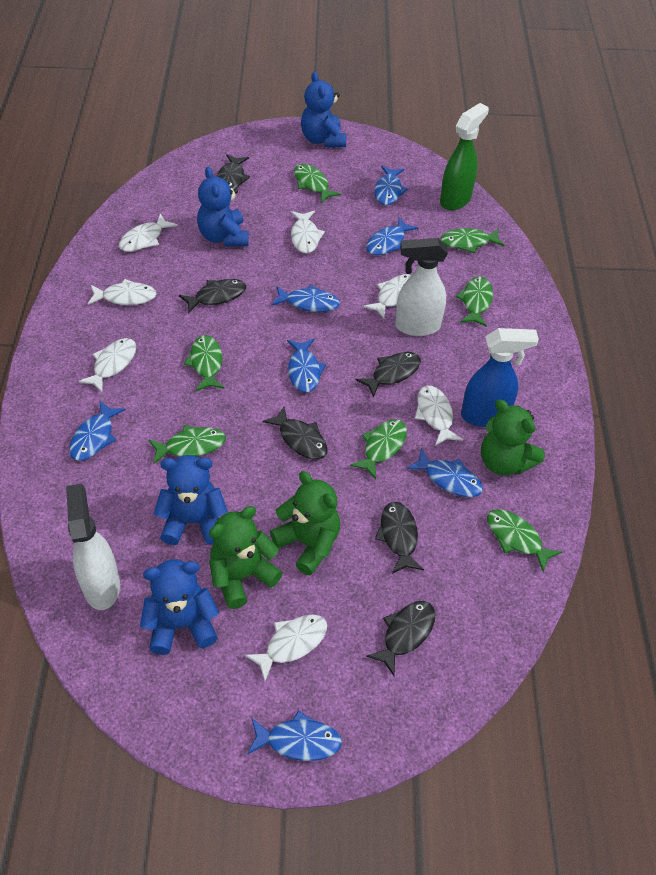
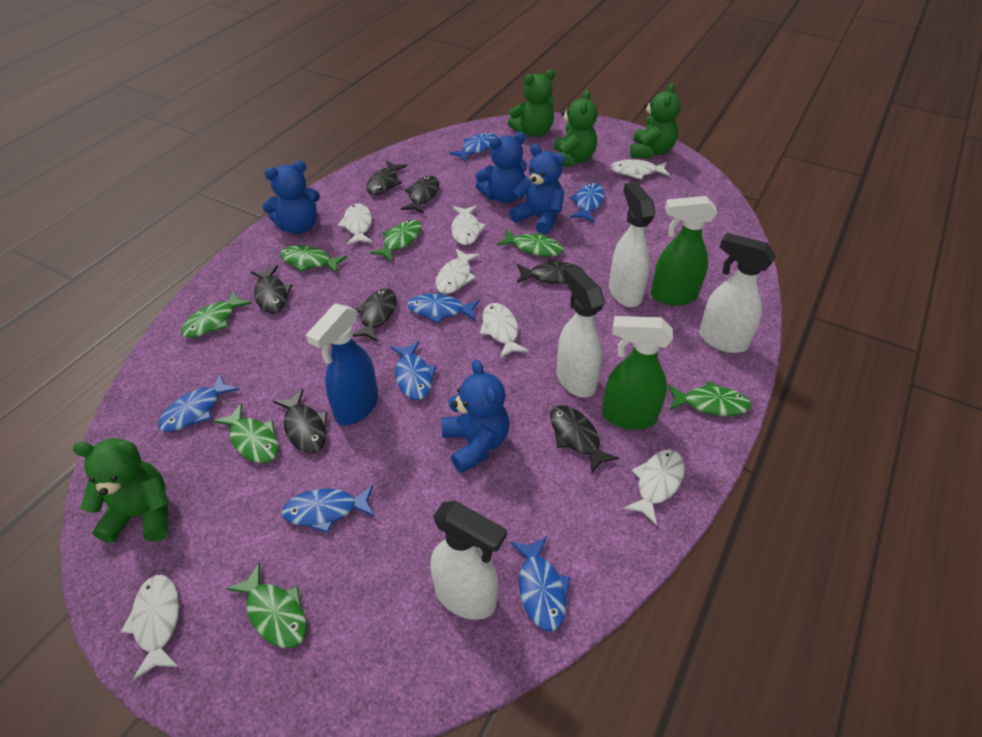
black fish: [179,279,246,314] [217,154,250,189] [262,407,328,459] [356,352,421,398] [366,601,435,676] [375,502,424,574] = 6 -> [251,265,292,313] [273,389,328,453] [352,289,397,342] [366,161,407,195] [401,176,439,214] [517,259,584,284] [550,405,619,474] = 7
green spray bottle: [440,103,489,210] = 1 -> [602,316,673,430] [651,196,717,306] = 2
green teddy bear: [209,506,283,609] [270,471,340,576] [481,399,545,476] = 3 -> [72,438,169,543] [508,69,555,137] [554,90,597,167] [630,83,681,158] = 4
white spray bottle: [66,484,120,610] [395,238,448,336] = 2 -> [430,501,507,620] [556,265,605,398] [609,182,655,307] [699,233,776,353] = 4

